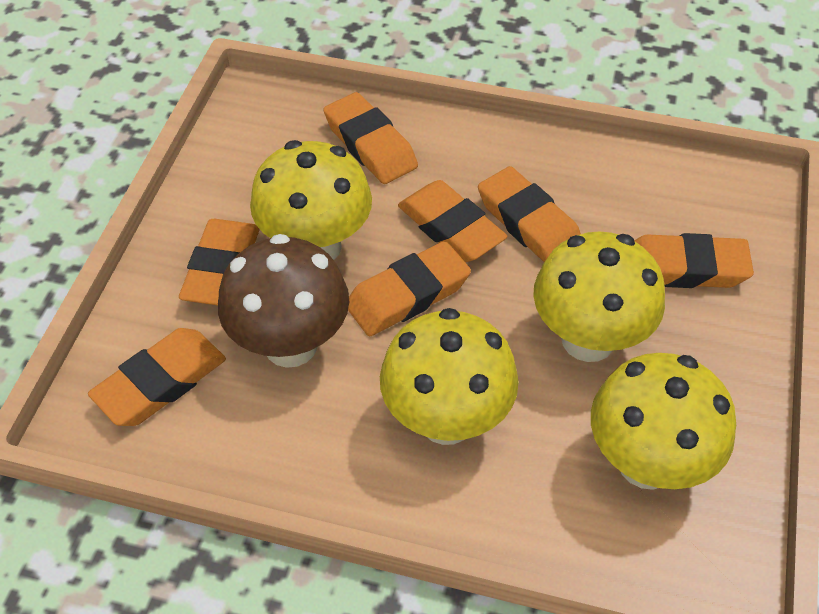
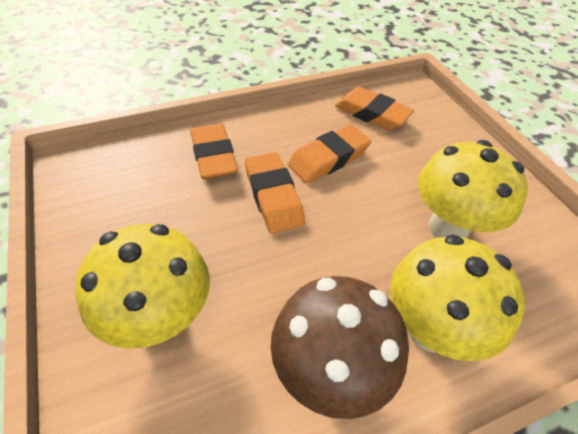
orange eraser: [88,328,226,426] [179,219,260,306] [323,92,418,184] [348,241,471,336] [398,180,507,263] [478,166,581,262] [634,233,754,288] = 7 -> [190,124,238,179] [245,152,305,233] [288,124,371,183] [335,87,414,131] = 4
yellow mushroom: [250,140,372,260] [380,308,519,445] [533,232,665,362] [591,353,736,490] = 4 -> [75,224,210,349] [390,235,525,361] [418,140,528,239] = 3

